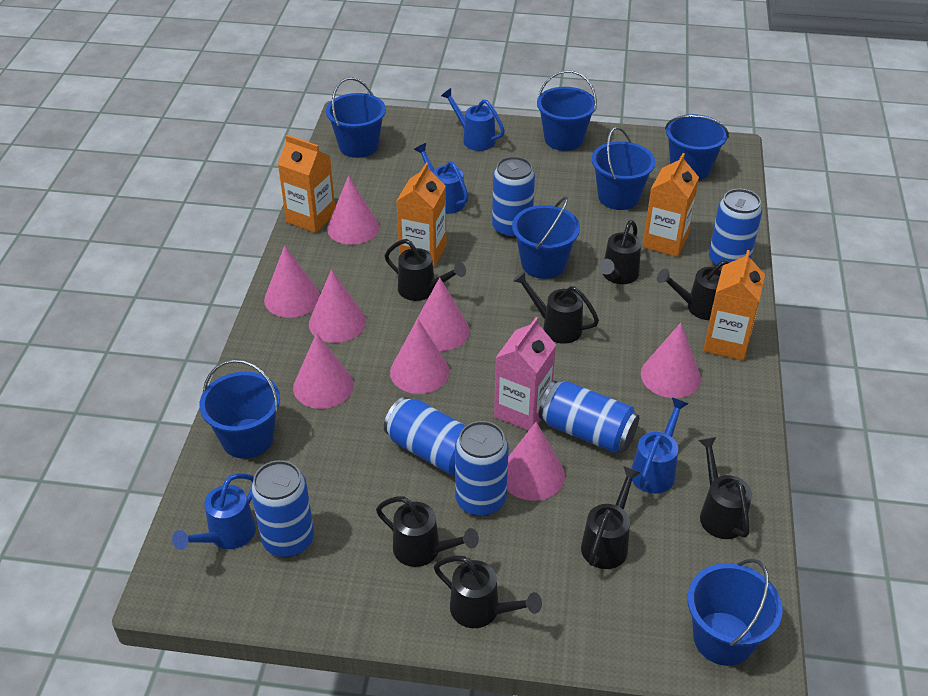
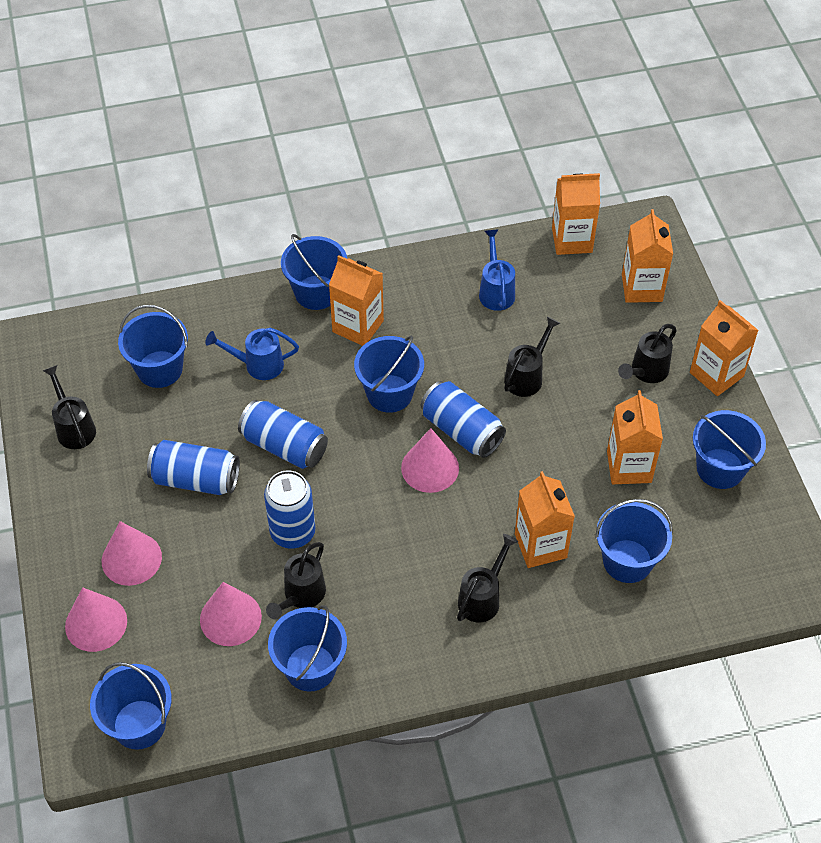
black watering can: [376,496,479,567] [384,239,466,301] [434,555,542,628] [513,271,599,344] [581,466,641,569] [599,220,641,284] [657,260,730,320] [698,437,752,539] = 8 -> [43,365,96,449] [266,542,326,619] [457,534,518,623] [504,317,561,397] [618,324,677,383] = 5
blue can: [251,460,314,557] [384,397,466,476] [455,421,509,516] [492,156,535,238] [539,381,639,453] [709,189,762,269] = 6 -> [147,440,240,495] [238,400,328,469] [264,470,315,549] [421,381,506,458] = 4
blue watering can: [172,473,256,550] [414,143,469,214] [441,88,505,151] [632,398,688,494] = 4 -> [205,328,299,380] [479,229,515,311] = 2
orange carton: [278,135,335,233] [397,163,447,267] [643,153,699,257] [703,250,765,361] = 4 -> [329,255,384,346] [515,471,575,568] [552,173,600,255] [607,390,663,484] [622,209,673,303] [690,300,759,396] = 6
pink carton: [494,317,556,431] = 1 -> none = 0
pink cone: [264,245,320,318] [293,333,354,409] [309,269,366,343] [327,175,379,245] [390,318,450,394] [413,277,470,351] [507,422,565,501] [641,323,701,398] = 8 -> [65,587,127,652] [102,521,162,586] [200,582,262,646] [401,428,459,493] = 4

